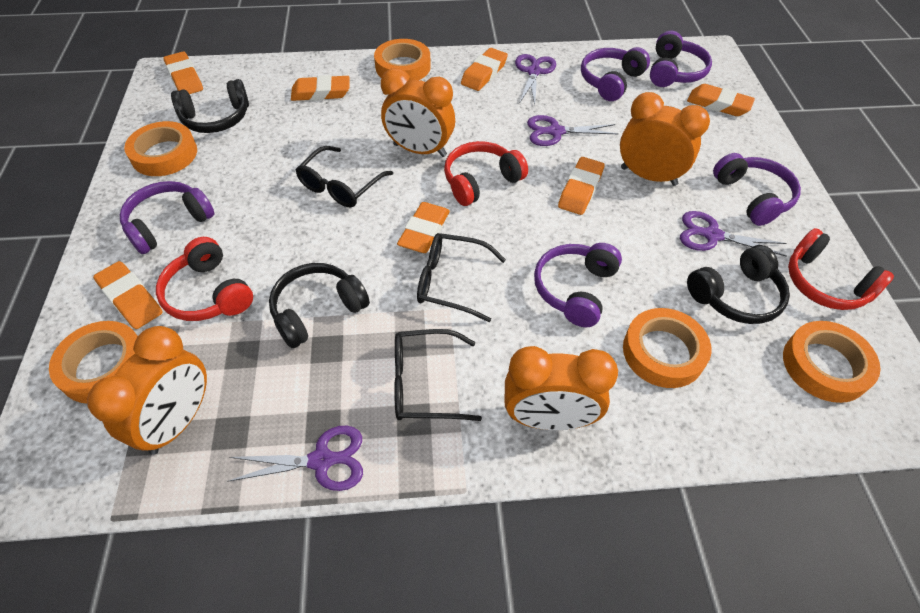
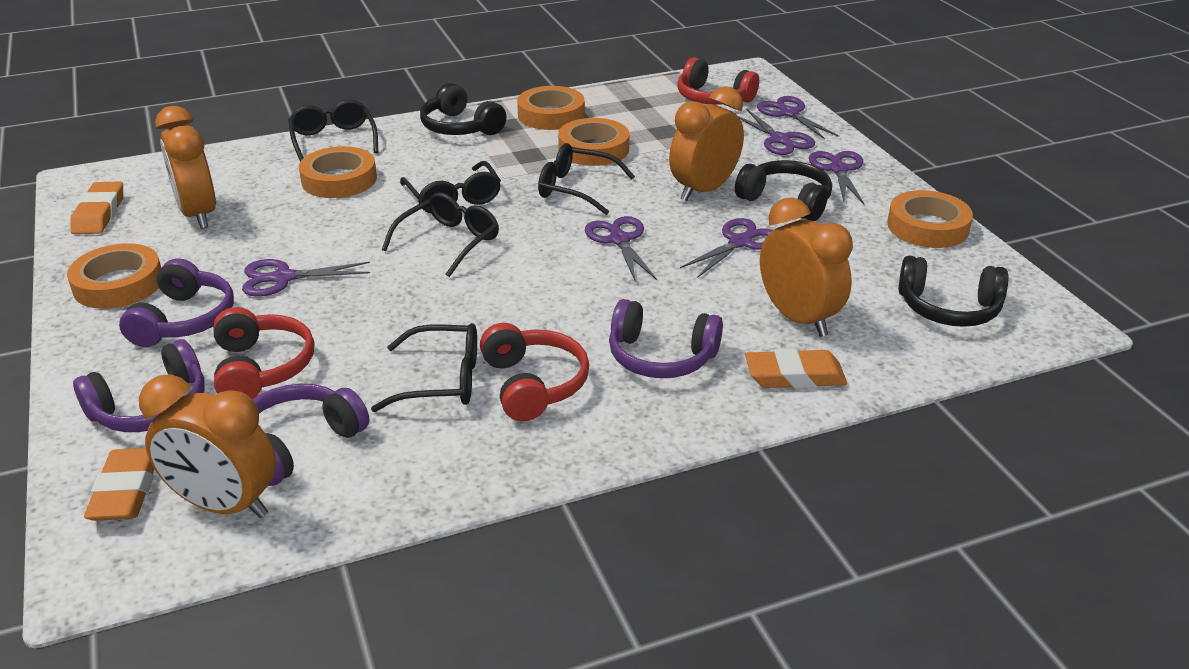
black glasses: [296,146,393,207] [394,329,482,421] [417,233,506,322] = 3 -> [288,100,378,162] [371,323,477,412] [382,192,499,277] [400,161,501,213] [538,143,635,215] = 5
orange eraser: [93,261,163,329] [163,52,203,94] [291,75,349,101] [397,202,450,253] [461,48,508,91] [558,157,604,215] [687,84,755,116] = 7 -> [70,182,123,234] [84,448,154,521] [745,349,847,389] = 3
purple headphones: [120,181,215,254] [534,243,622,327] [581,47,650,101] [650,31,712,87] [713,153,801,226] = 5 -> [73,339,204,432] [119,258,234,347] [253,384,369,486] [609,299,723,378] = 4
purple scissors: [227,426,363,491] [515,54,556,105] [527,115,618,146] [680,211,787,257] = 4 -> [242,259,370,297] [585,216,657,280] [680,218,773,278] [738,109,815,155] [757,96,839,139] [809,151,864,204] = 6

